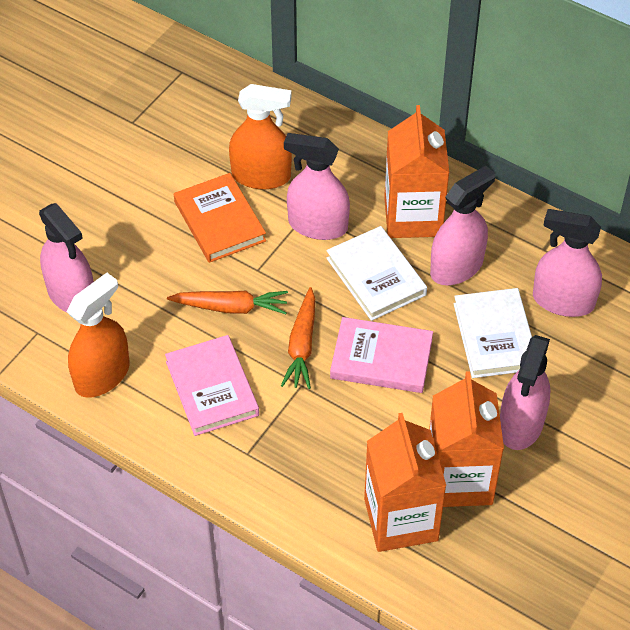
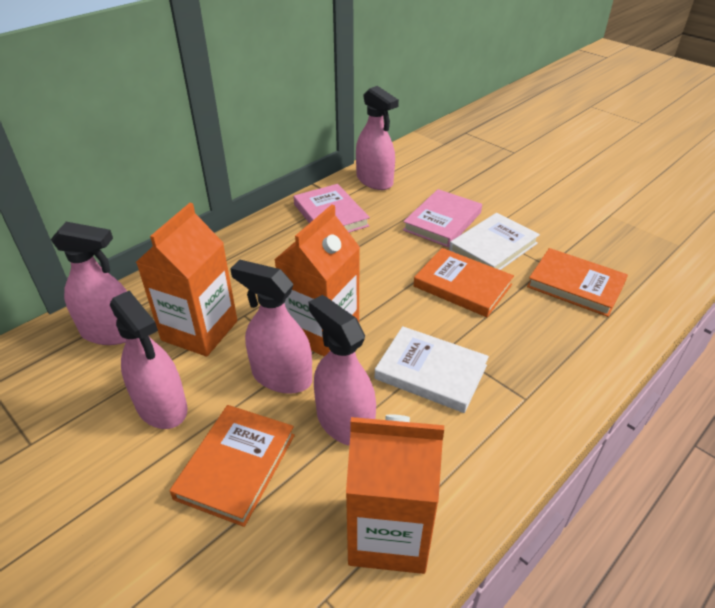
orange book: [174,173,266,263] = 1 -> [170,405,295,527] [414,248,514,317] [527,248,628,317] = 3
orange carrot: [167,291,288,314] [281,287,315,389] = 2 -> none = 0
orange spray bottle: [67,273,130,398] [229,84,292,189] = 2 -> none = 0

